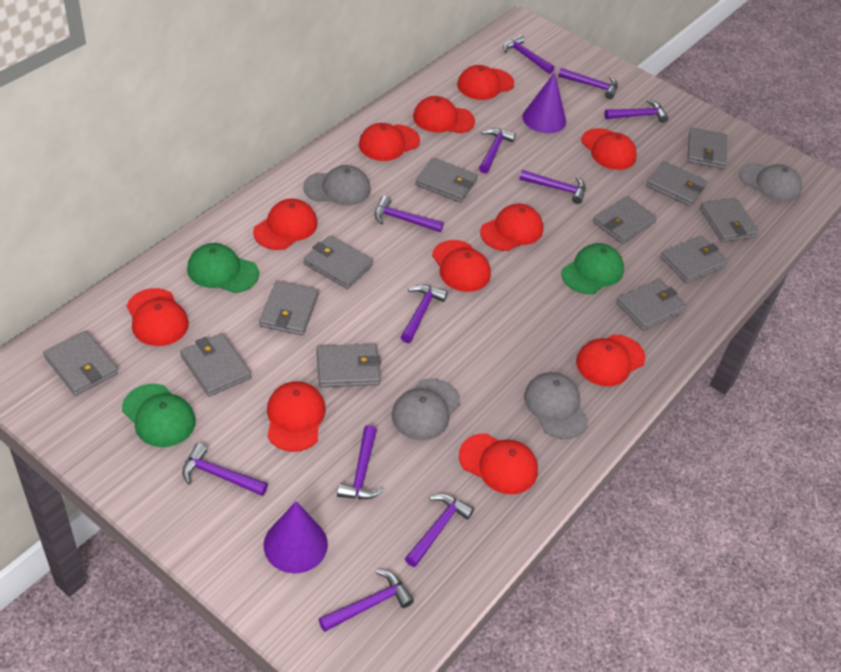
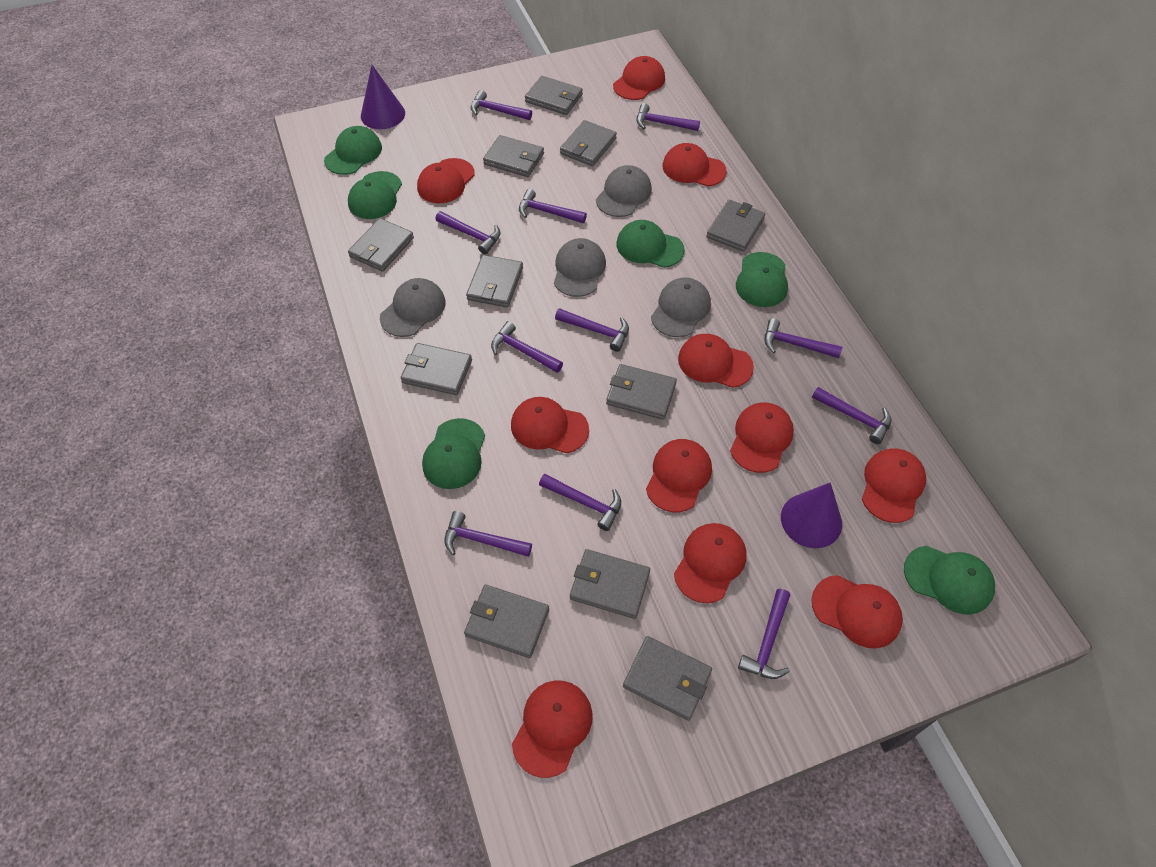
green cap: [122,384,196,447] [187,243,259,293] [561,243,624,294] = 3 -> [324,126,382,175] [348,171,402,219] [422,418,485,489] [617,220,685,268] [736,252,788,307] [904,546,995,614] = 6
grey wallet: [43,331,118,396] [180,333,251,397] [259,280,319,336] [304,236,373,289] [316,344,381,387] [415,158,478,203] [593,196,657,244] [616,279,686,331] [646,161,707,206] [660,236,728,283] [687,127,727,169] [700,198,759,242] = 12 -> [348,218,414,272] [401,343,472,395] [464,584,549,658] [466,255,523,307] [483,135,544,177] [525,76,583,115] [560,120,617,166] [570,549,650,619] [606,364,677,420] [623,636,712,721] [706,200,765,251] = 11

